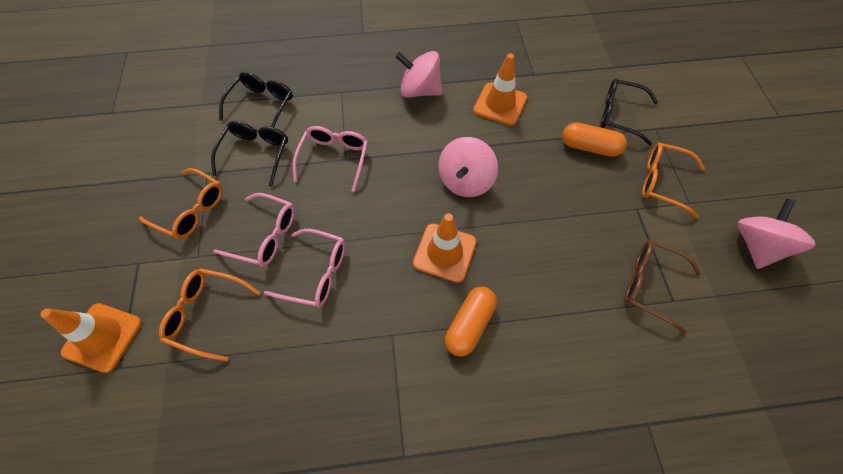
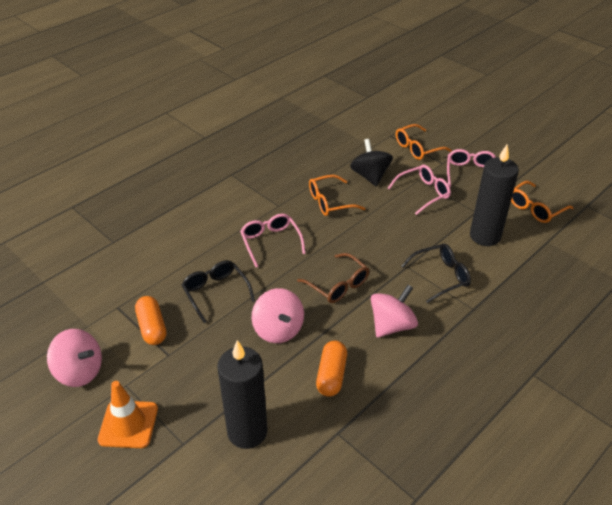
black candle: none = 0 -> [217,340,268,449] [470,144,519,246] = 2
black glasses: [211,121,288,187] [219,72,293,127] [600,78,658,145] = 3 -> [182,260,255,323] [401,244,471,303] = 2
black spinning top: none = 0 -> [350,139,393,187] = 1
orange traffic cone: [41,303,142,373] [413,213,476,283] [473,53,527,126] = 3 -> [97,381,158,448] = 1

